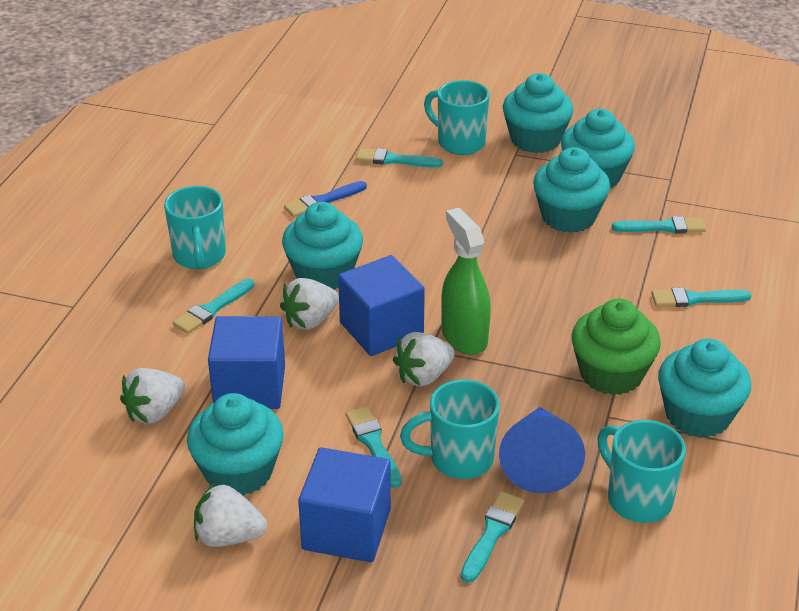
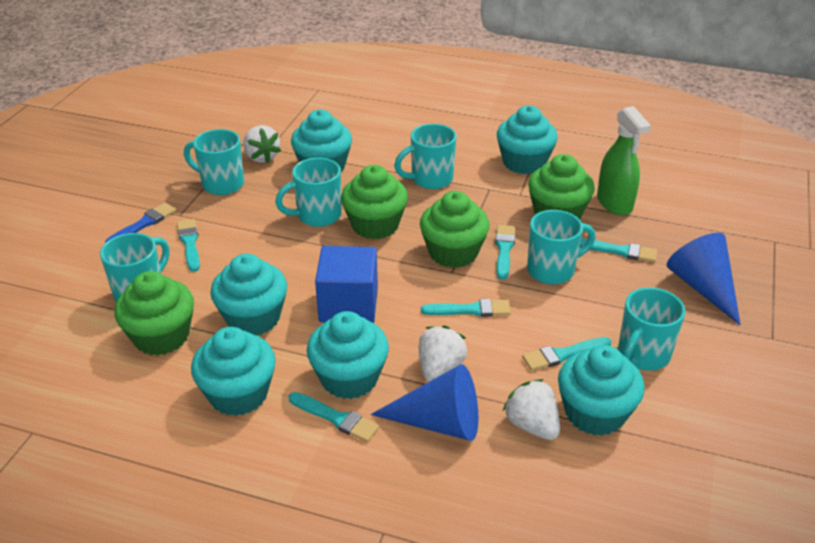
blue cone: [499,407,585,493] = 1 -> [371,364,478,441] [667,233,741,325] = 2
blue cube: [208,316,285,409] [298,447,391,562] [338,255,425,356] = 3 -> [315,246,378,323] = 1
green cupcake: [571,299,661,395] = 1 -> [114,271,194,356] [341,165,408,239] [420,191,489,268] [528,154,595,219] = 4
turquoise mug: [164,186,226,269] [400,379,500,479] [424,80,490,155] [597,420,686,523] = 4 -> [100,233,170,302] [184,129,244,195] [275,158,341,227] [394,124,457,189] [527,210,596,284] [618,287,685,371] = 6
white strawberry: [120,368,185,424] [194,483,267,547] [280,278,339,330] [393,332,455,387] = 4 -> [243,125,281,163] [419,326,467,382] [503,379,560,440] = 3

